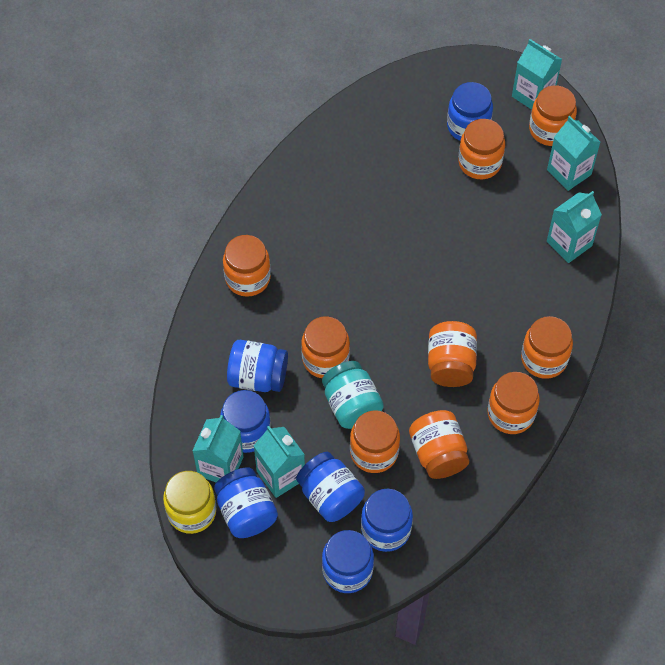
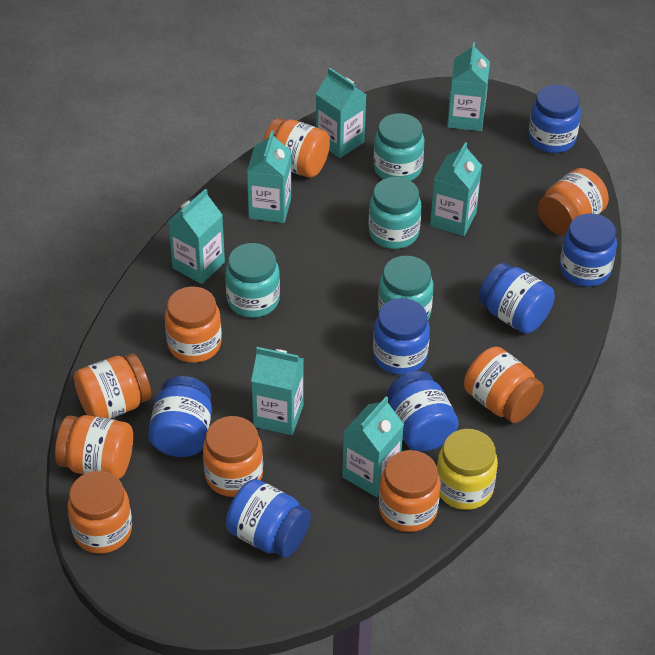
turquoise carton: [192,415,244,482] [254,426,305,498] [512,39,562,110] [547,116,600,191] [547,191,602,263] = 5 -> [168,189,225,284] [247,131,291,223] [251,347,304,435] [316,67,366,158] [342,397,404,497] [430,142,482,236] [447,42,490,131] = 7
turquoise jar: [322,361,384,429] = 1 -> [225,243,280,318] [369,177,421,249] [374,113,424,181] [378,256,433,320] = 4

